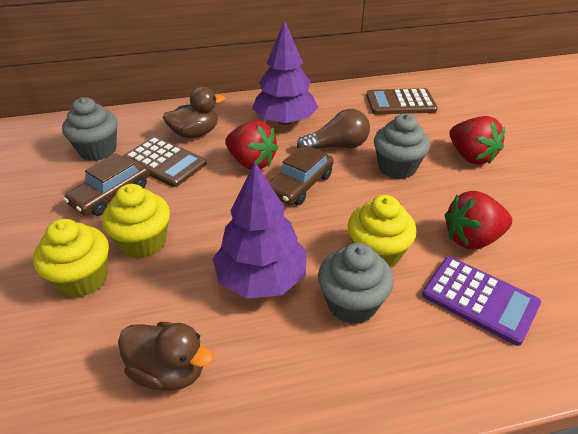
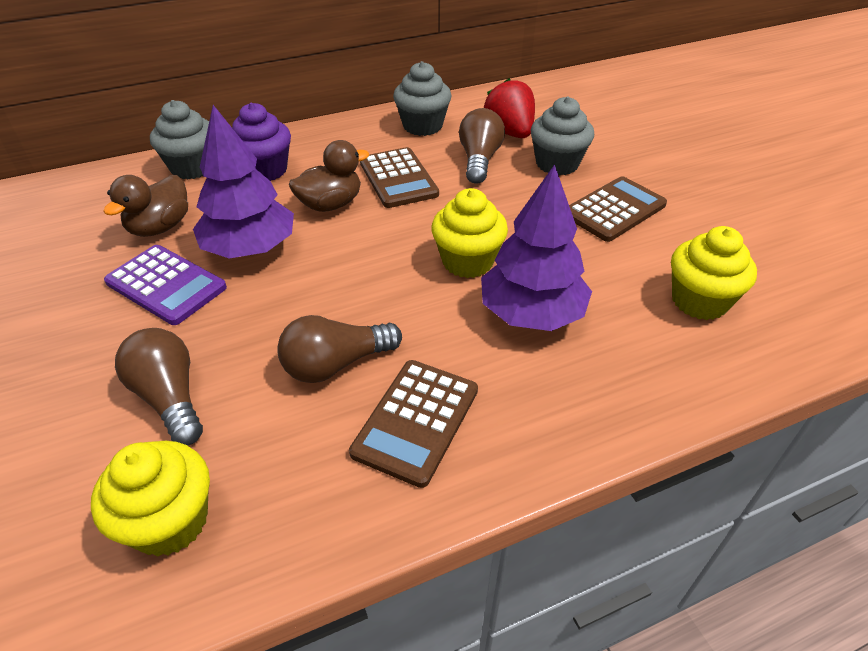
brown calculator: [122,136,207,187] [366,88,438,115] = 2 -> [349,360,478,488] [360,147,439,208] [569,176,667,242] = 3
brown car: [64,153,150,216] [269,144,334,205] = 2 -> none = 0
brown light bulb: [297,109,370,149] = 1 -> [115,328,203,446] [277,315,402,383] [459,108,505,184] = 3
purple cupcake: none = 0 -> [232,103,291,181] = 1
red strawberry: [225,120,278,170] [445,191,512,249] [449,116,505,165] = 3 -> [484,78,535,138] = 1

